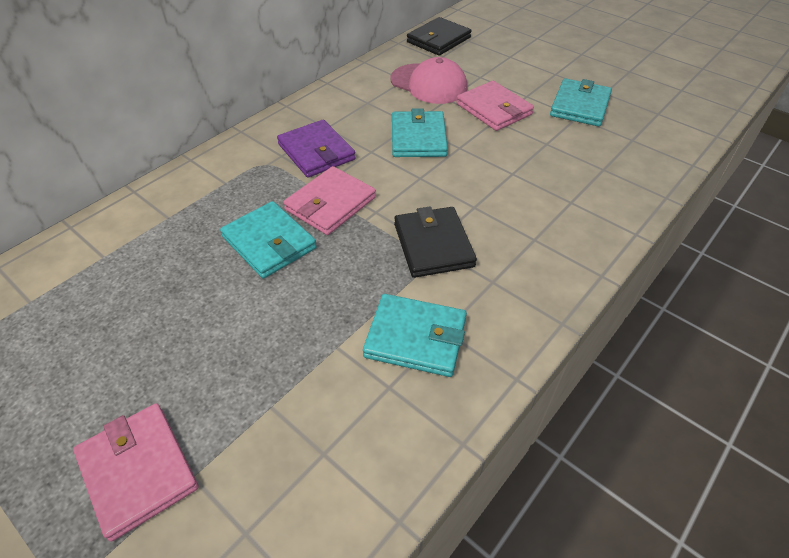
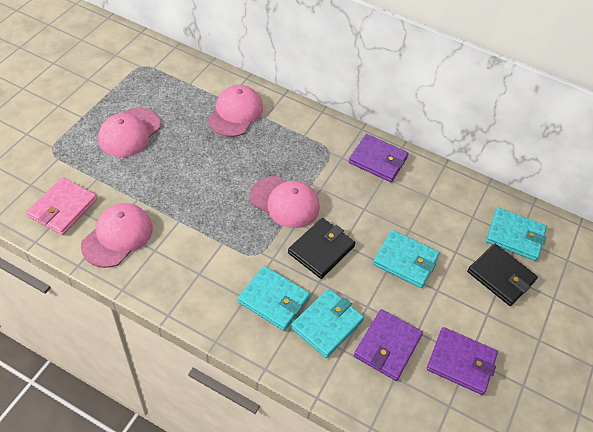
pink cap: [390,57,467,104] = 1 -> [81,203,153,268] [98,108,161,157] [208,85,263,137] [250,176,320,228] = 4
pink wallet: [73,403,199,542] [283,166,376,235] [456,81,534,131] = 3 -> [27,177,97,235] = 1
purple wallet: [277,120,356,178] = 1 -> [349,134,409,182] [354,309,423,381] [427,327,498,395] = 3

